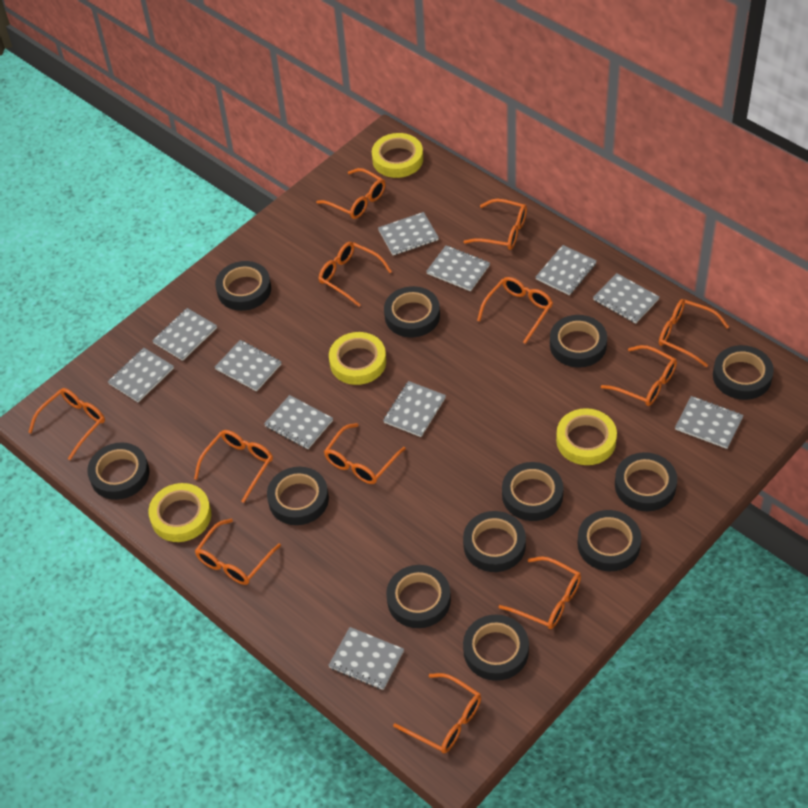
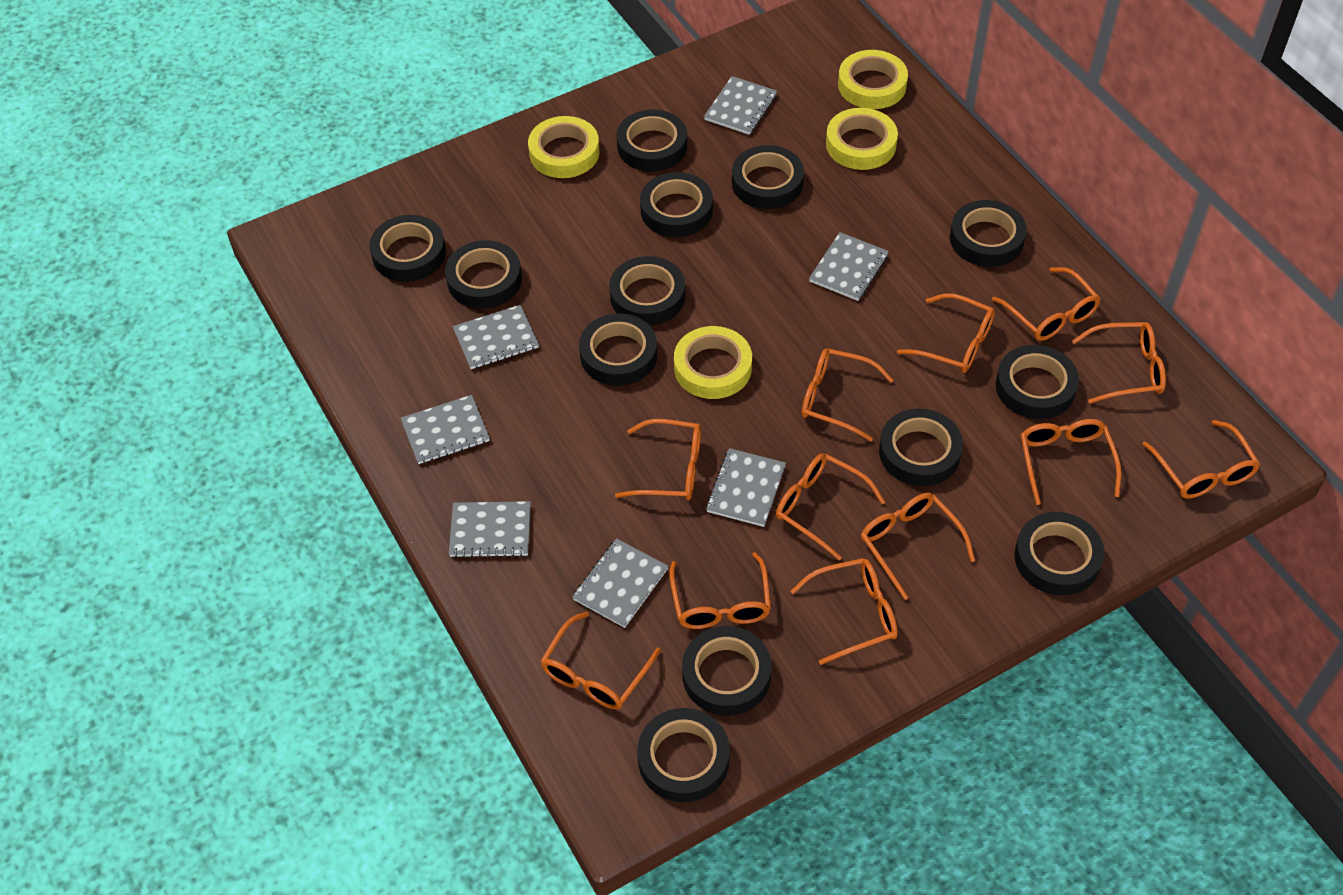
black tape: [87,442,149,500] [215,261,271,311] [267,467,329,525] [384,286,440,337] [386,565,451,628] [463,511,526,572] [463,615,529,681] [502,462,564,521] [550,315,607,368] [577,510,641,571] [615,452,677,511] [713,345,774,400] = 12 -> [369,215,446,282] [445,240,522,309] [579,313,657,386] [609,256,685,325] [617,110,687,172] [637,708,730,802] [640,172,713,237] [682,626,772,715] [732,145,804,209] [879,408,963,486] [950,200,1027,267] [996,345,1079,419] [1014,512,1104,595] = 13
grey notebook: [108,348,174,402] [152,308,217,361] [215,340,281,391] [264,395,333,449] [328,627,404,690] [378,212,439,255] [383,381,446,437] [426,246,490,291] [536,245,597,295] [593,273,659,323] [675,396,744,449] = 11 -> [401,395,490,464] [449,501,531,558] [453,305,539,369] [572,538,668,628] [704,76,777,135] [706,448,786,527] [809,232,889,301] = 7

